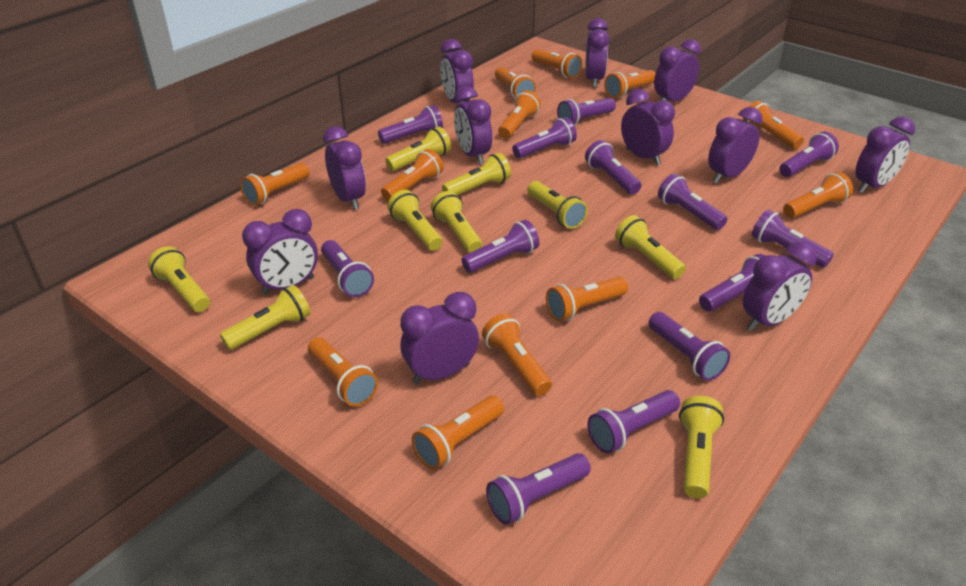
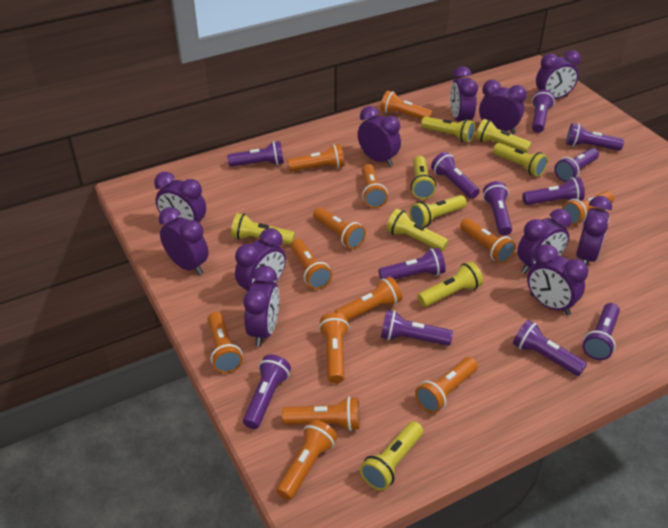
orange flashlight: [240,163,310,205] [308,337,378,407] [381,149,443,201] [412,395,504,470] [482,313,552,396] [495,67,536,98] [498,90,541,138] [532,49,582,78] [546,277,628,322] [604,70,656,98] [743,101,804,149] [783,172,853,218] = 12 -> [207,312,243,373] [276,420,337,500] [282,396,360,431] [288,144,345,171] [290,239,332,289] [313,207,366,249] [319,313,350,383] [335,276,402,321] [362,164,388,208] [380,90,433,120] [415,357,478,413] [460,218,516,264] [562,191,614,225] = 13
purple flashlight: [321,240,374,297] [378,105,443,144] [462,220,539,273] [486,453,591,525] [512,117,577,158] [557,98,616,126] [585,140,641,194] [587,390,680,453] [648,312,730,381] [658,174,727,230] [699,254,765,312] [752,210,834,268] [779,132,839,177] = 13 -> [227,141,284,167] [243,354,291,429] [378,248,446,280] [381,310,453,346] [431,152,480,199] [483,181,512,236] [513,320,587,376] [523,177,585,205] [532,89,555,133] [554,148,599,182] [566,123,624,151] [583,303,620,360] = 12

